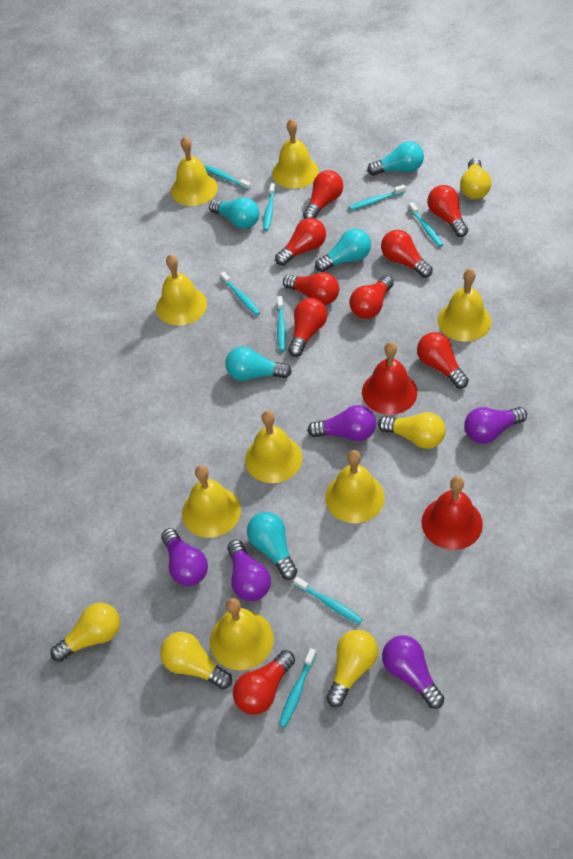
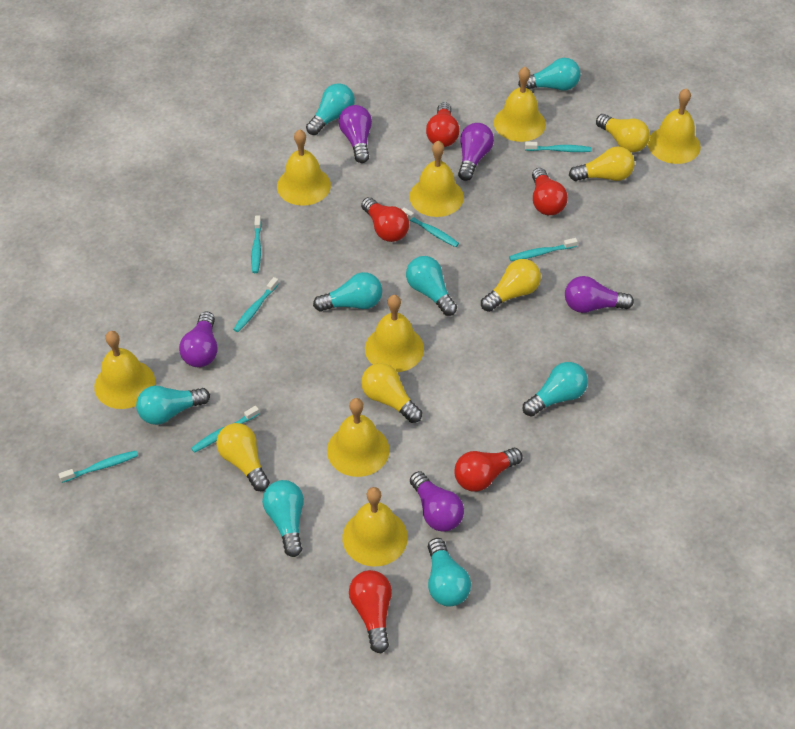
red bell: [362,342,417,415] [422,476,483,550] = 2 -> none = 0
red light bulb: [233,650,295,715] [275,218,326,266] [283,272,339,305] [288,298,327,357] [303,170,343,219] [350,275,394,319] [381,230,433,278] [417,332,469,389] [427,185,468,237] = 9 -> [349,570,392,653] [361,197,409,242] [426,102,460,147] [454,448,523,492] [532,168,568,215] = 5
turquoise light bulb: [209,197,259,229] [225,346,292,381] [247,512,298,580] [315,229,371,272] [367,141,424,176] = 5 -> [136,386,210,425] [262,480,304,557] [306,83,355,135] [313,272,382,312] [406,256,457,316] [428,538,471,606] [518,58,580,91] [523,362,588,417] = 8
turquoise toothbrush: [204,165,251,190] [220,272,260,316] [263,183,276,231] [277,296,286,352] [279,648,316,727] [294,577,363,624] [349,185,406,210] [408,202,443,247] = 8 -> [58,451,138,483] [191,406,259,453] [233,277,279,332] [251,215,262,273] [402,208,459,247] [509,238,578,261] [525,142,591,152] = 7

